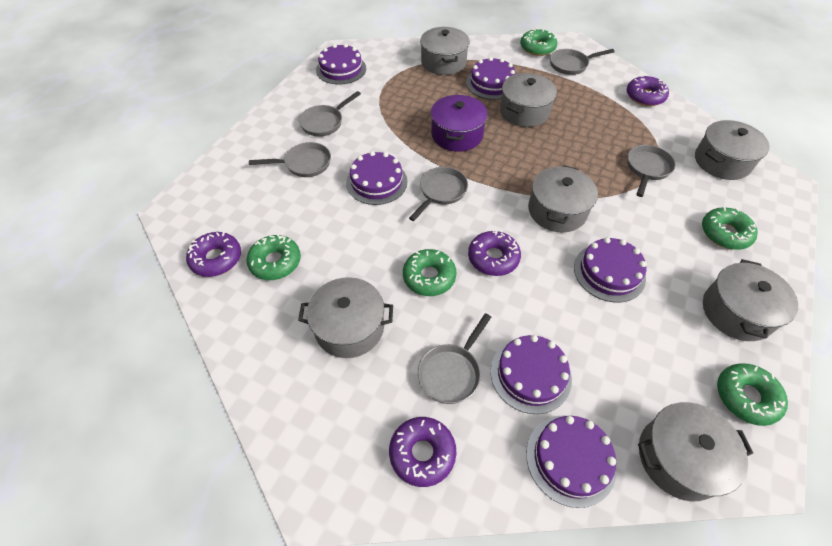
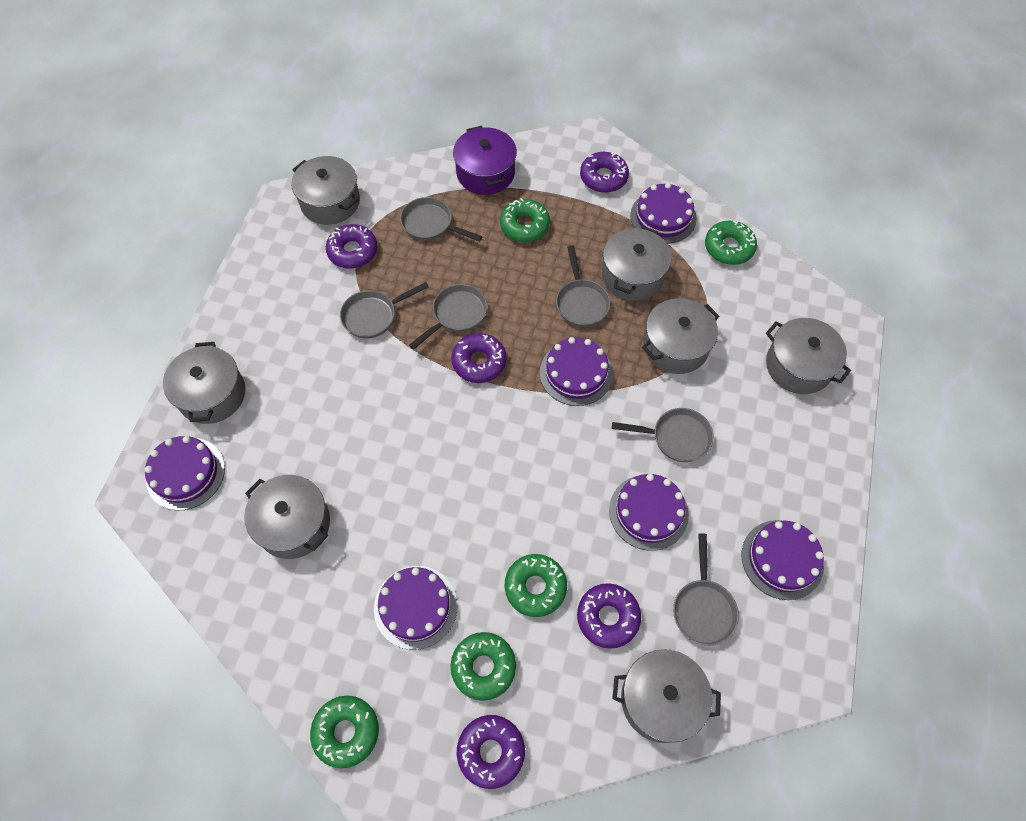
purple donut: [186,232,241,277] [389,417,456,487] [468,231,521,276] [627,75,669,106] = 4 -> [326,224,377,269] [451,333,507,383] [457,715,525,789] [577,583,641,649] [580,152,629,193] = 5

